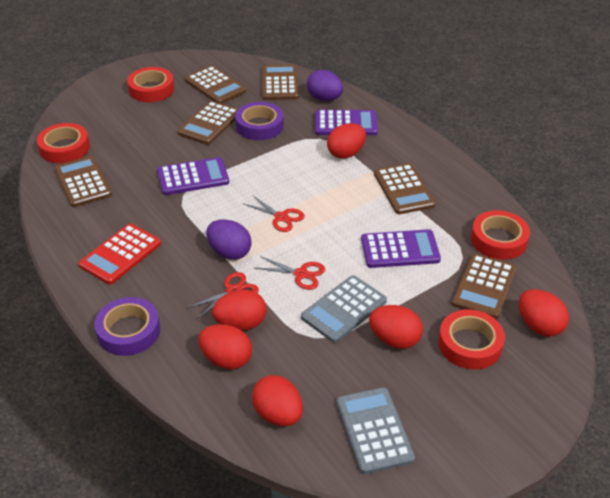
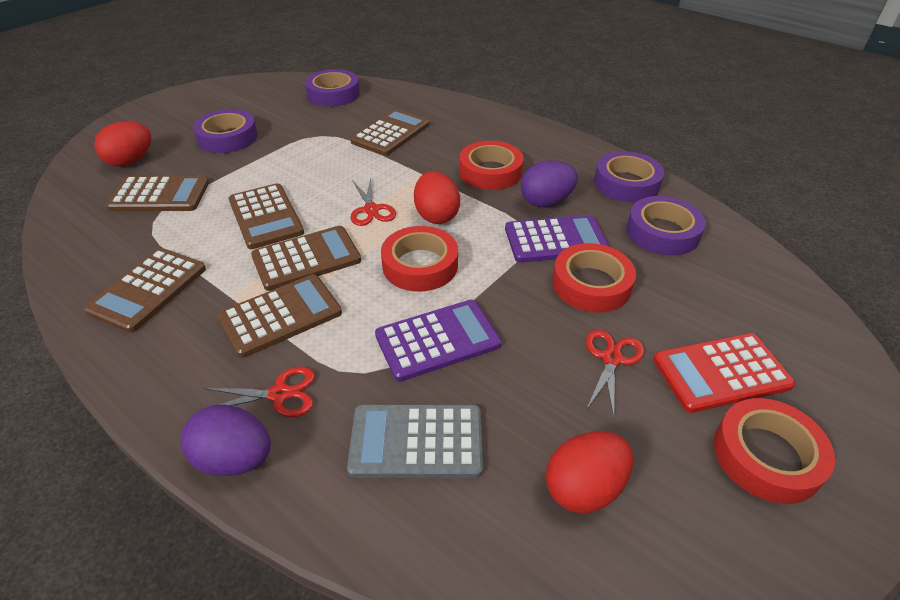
grey calculator: [301,275,387,343] [337,387,415,474] = 2 -> [347,404,483,478] = 1
purple calculator: [157,157,229,195] [315,110,378,135] [361,229,441,268] = 3 -> [375,300,501,382] [505,215,610,263] = 2
purple tape: [94,297,160,356] [235,102,284,140] = 2 -> [193,109,258,153] [305,69,360,107] [594,151,664,202] [627,196,706,256] = 4
red egg: [199,324,252,370] [212,290,266,331] [252,375,303,426] [327,123,366,159] [369,305,423,349] [519,289,569,336] = 6 -> [94,121,151,166] [414,171,460,224] [546,431,633,514] = 3

